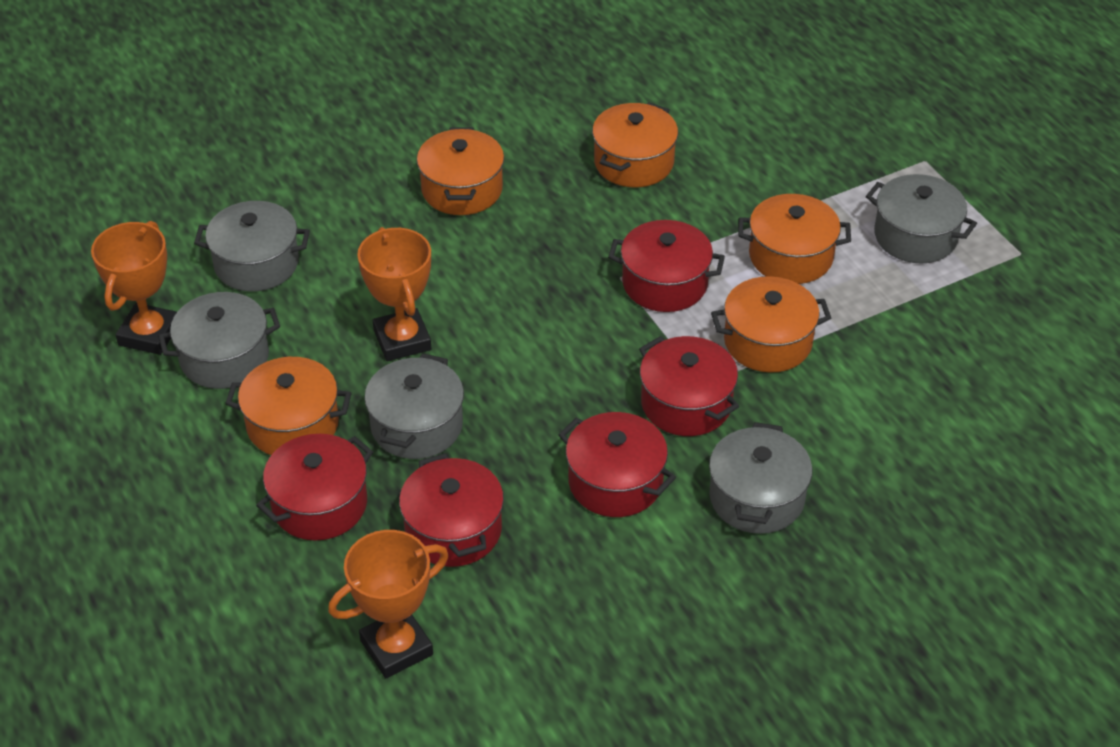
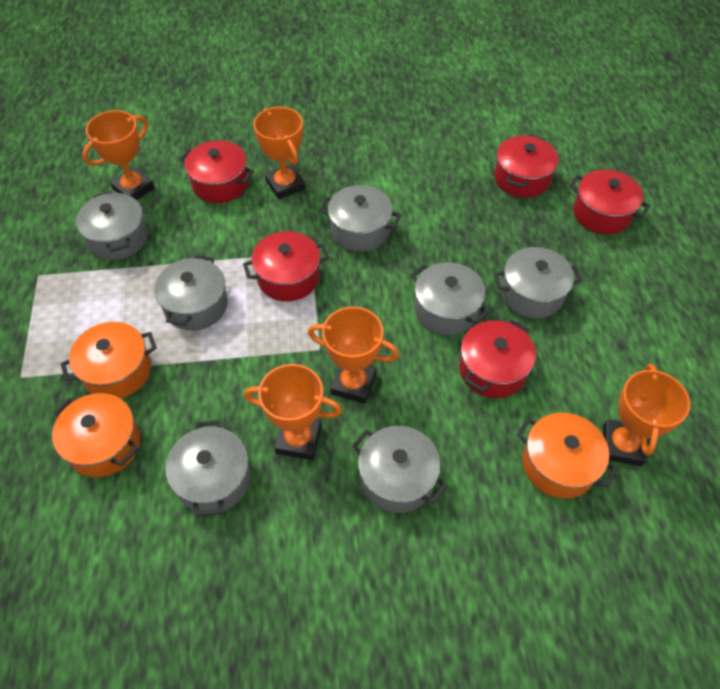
grey pot: [158,292,280,389] [194,201,310,292] [364,353,464,459] [709,422,812,534] [866,174,977,264] = 5 -> [76,191,148,260] [154,255,228,331] [165,420,251,517] [320,185,401,251] [352,426,447,513] [411,262,489,335] [494,247,582,318] = 7
orange pot: [225,357,351,455] [417,127,504,215] [592,102,678,187] [711,276,831,373] [738,194,851,284] = 5 -> [52,393,140,477] [61,322,157,398] [517,412,618,499] = 3
orange trophy: [91,221,177,355] [328,530,449,678] [357,227,431,361] = 3 -> [82,110,155,200] [244,364,342,460] [253,107,305,200] [308,307,399,404] [603,364,690,466] = 5

